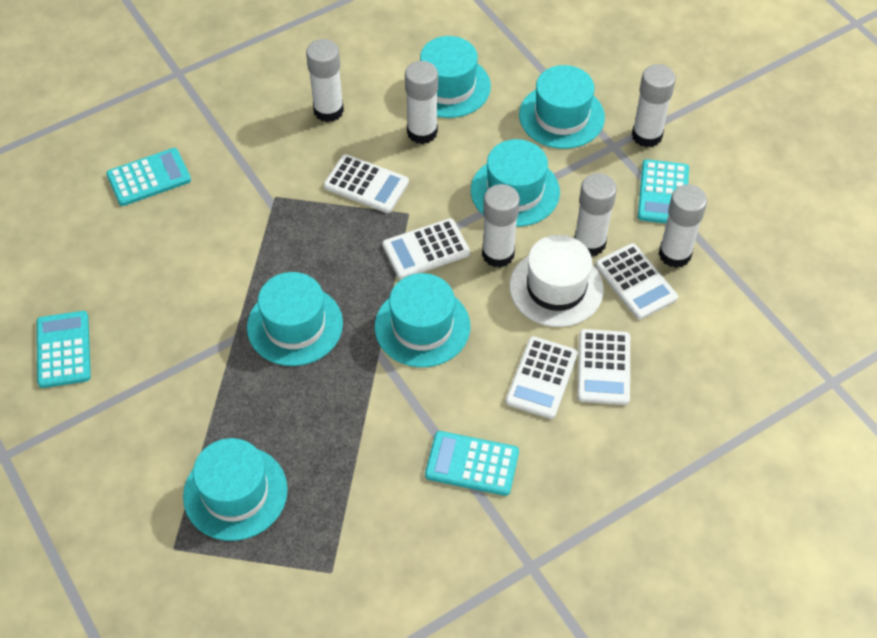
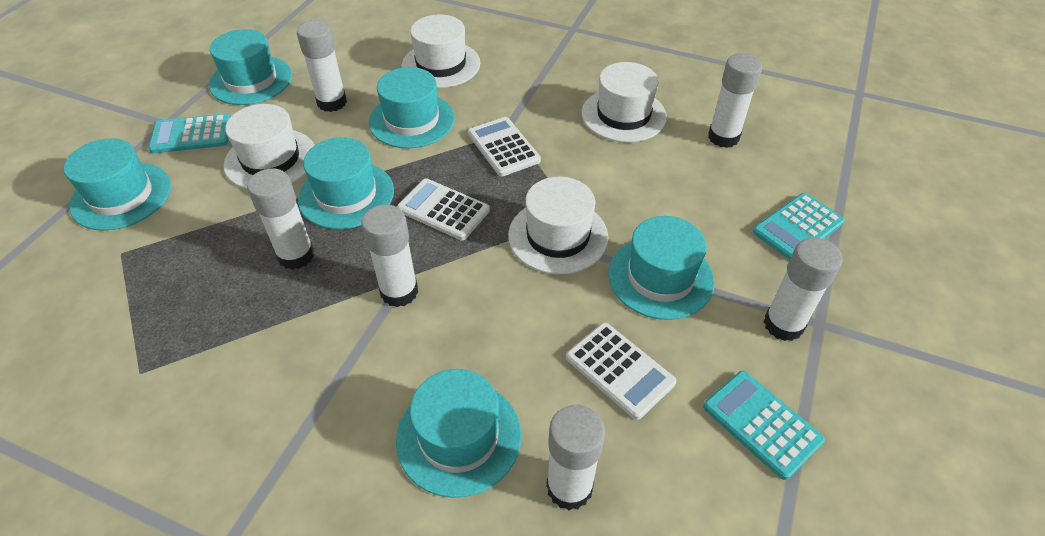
turquoise calculator: [37,311,91,388] [106,148,191,206] [425,431,519,496] [638,159,689,223] = 4 -> [148,113,231,153] [703,371,825,480] [753,193,845,260] = 3
white calculator: [324,154,409,213] [382,218,470,279] [506,336,578,419] [577,329,630,405] [595,243,678,320] = 5 -> [397,179,490,241] [468,117,541,177] [566,322,676,420] = 3
white hat: [510,235,604,327] = 1 -> [224,104,315,189] [402,14,481,88] [508,177,608,274] [582,62,667,142] = 4

